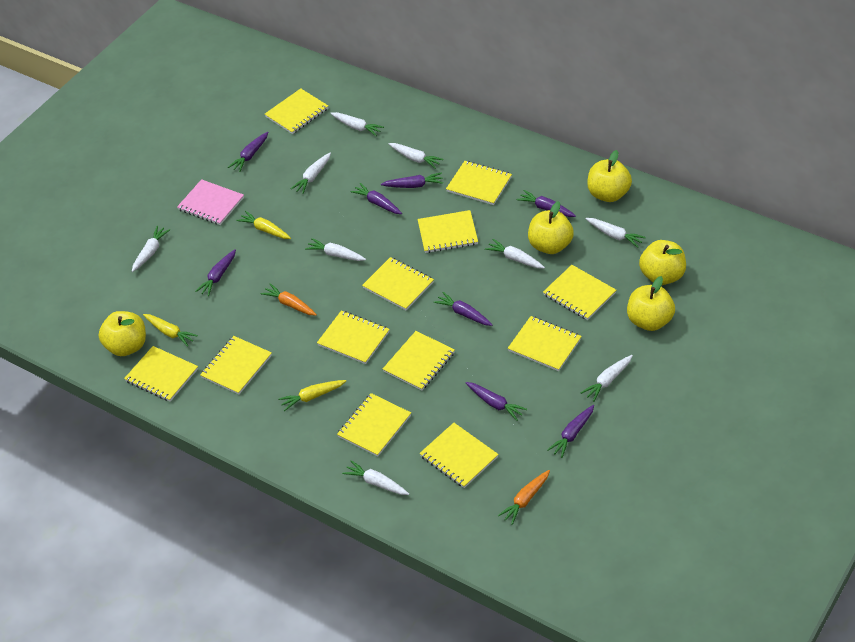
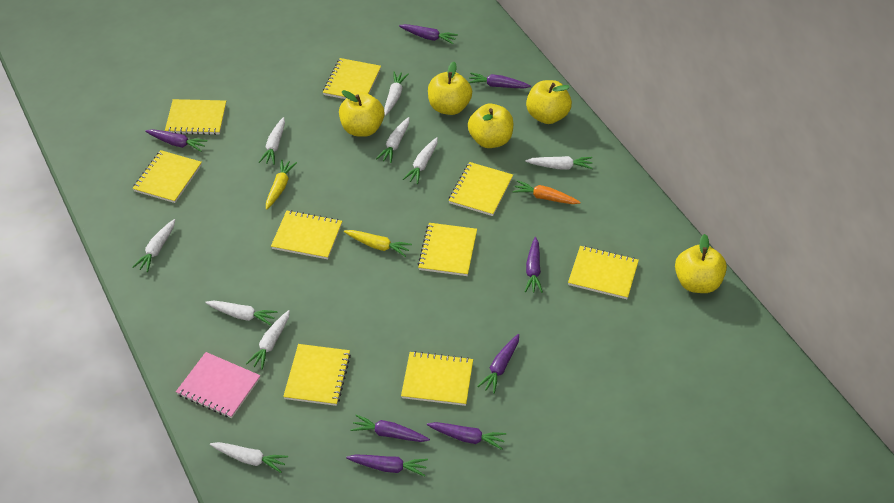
orange carrot: [260,283,317,316] [498,470,550,525] = 2 -> [513,180,581,204] = 1
yellow carrot: [143,314,198,347] [236,211,291,239] [278,380,346,411] = 3 -> [266,160,297,210] [344,230,412,257] = 2
yellow notebook: [124,346,198,402] [200,336,272,394] [265,88,328,134] [317,310,390,364] [337,393,411,457] [362,257,434,310] [383,331,455,390] [418,210,478,253] [419,423,498,488] [446,161,512,205] [508,316,582,371] [543,265,616,320] = 12 -> [132,150,202,203] [165,99,226,135] [271,210,342,259] [283,344,351,406] [323,58,381,99] [401,351,473,406] [418,223,477,276] [448,162,513,216] [568,246,639,299] = 9

